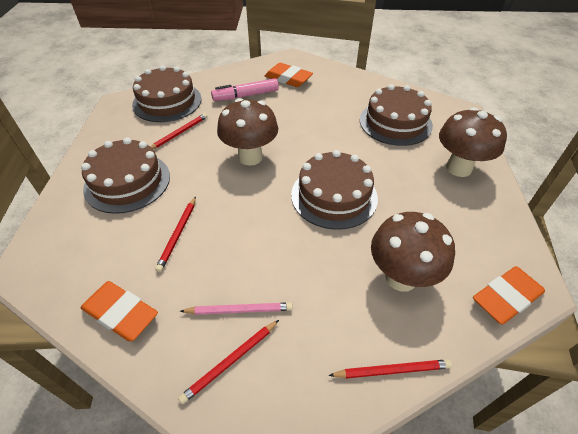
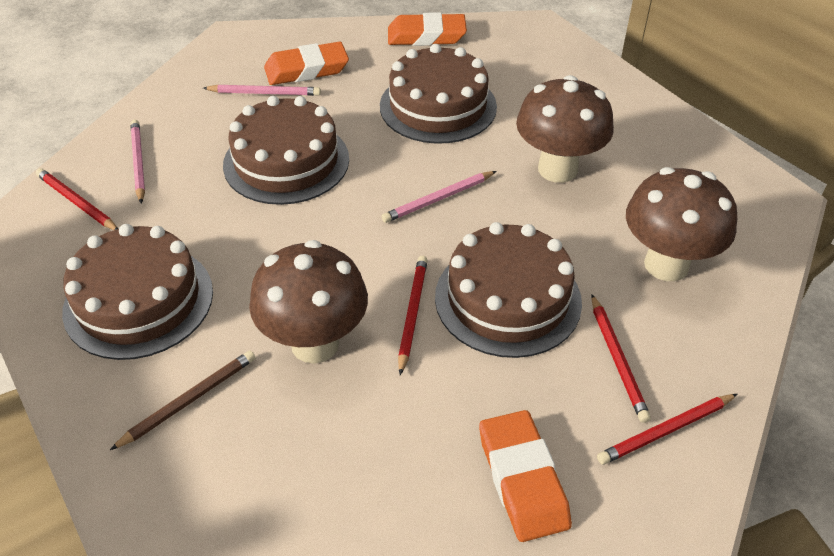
brown pencil: none = 0 -> [110,351,256,450] = 1
pink marker: [211,78,279,101] = 1 -> none = 0
pink pencil: [180,303,293,315] = 1 -> [131,120,145,204] [203,85,321,96] [381,171,497,223] = 3

